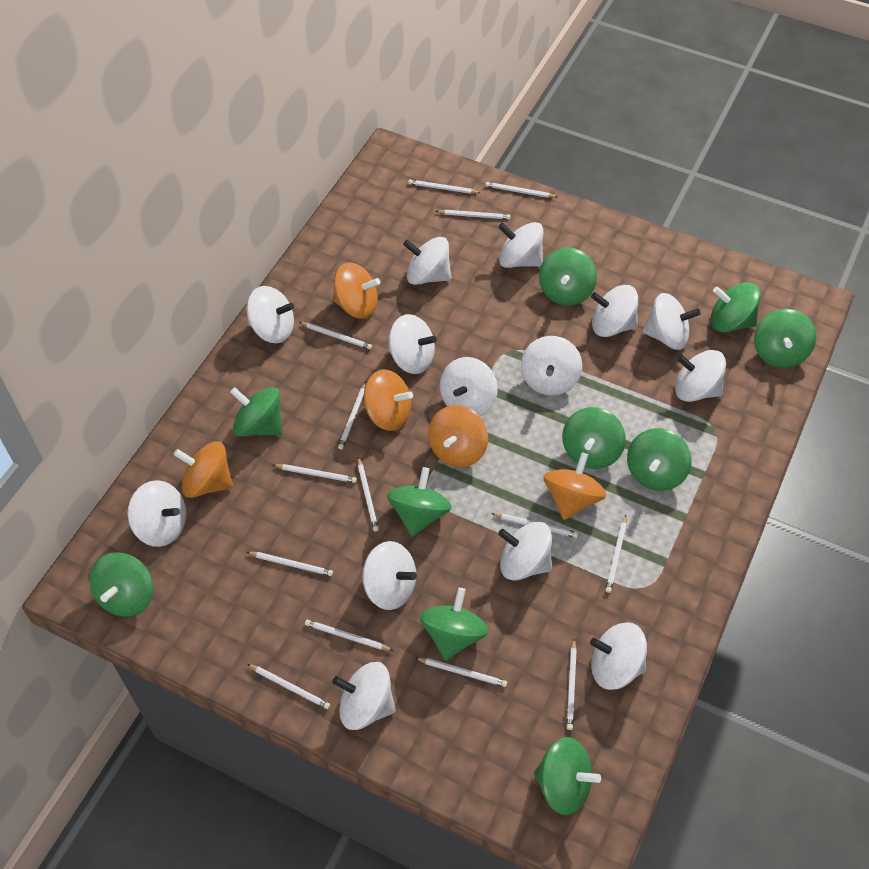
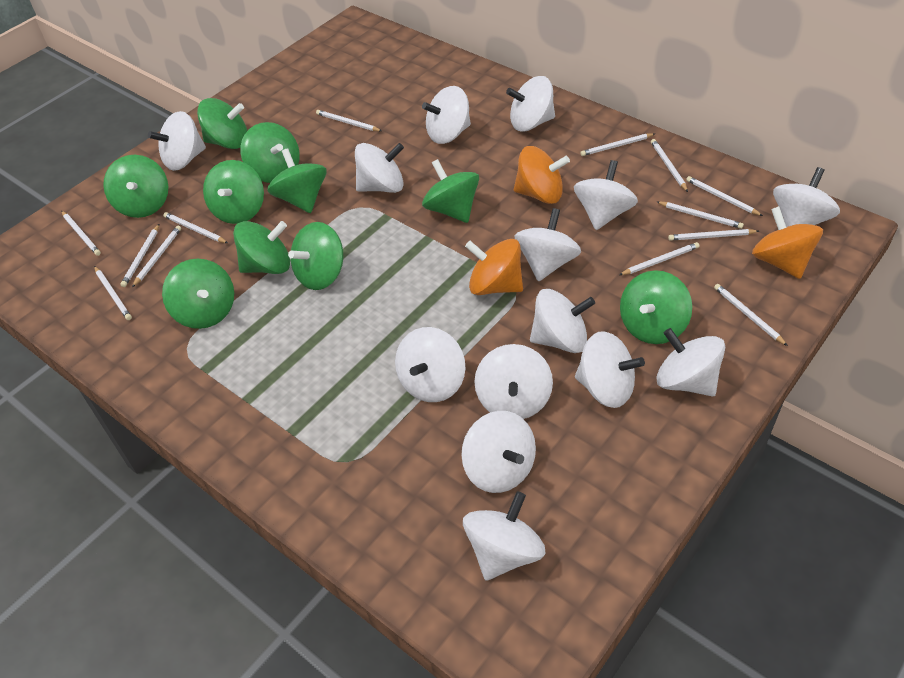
orange spinning top: [173,441,233,498] [333,262,380,319] [363,369,413,431] [428,405,488,467] [543,452,606,520] = 5 -> [465,239,523,295] [514,146,570,204] [752,206,823,279] = 3
white pencil: [247,552,333,576] [247,664,330,709] [273,464,357,483] [299,322,372,349] [305,619,394,651] [338,382,366,450] [358,457,379,531] [408,180,481,194] [415,658,507,687] [436,210,510,219] [485,182,557,198] [491,513,578,538] [567,639,577,730] [605,515,627,593] = 14 -> [61,211,101,256] [94,266,132,320] [120,224,159,287] [132,226,181,287] [163,212,228,243] [316,110,382,131] [580,133,654,156] [619,242,699,275] [651,139,688,192] [657,201,744,229] [668,229,759,241] [686,176,763,216] [714,284,788,346] = 13

